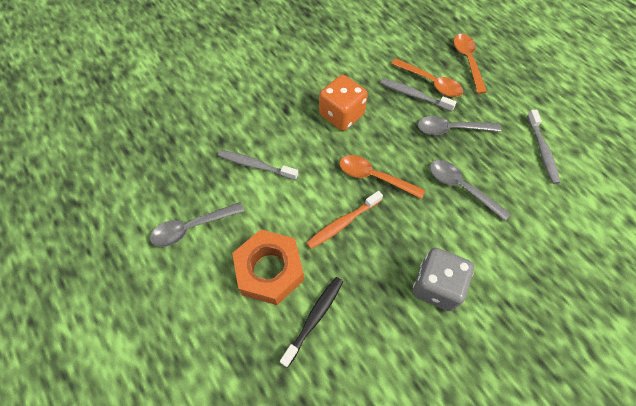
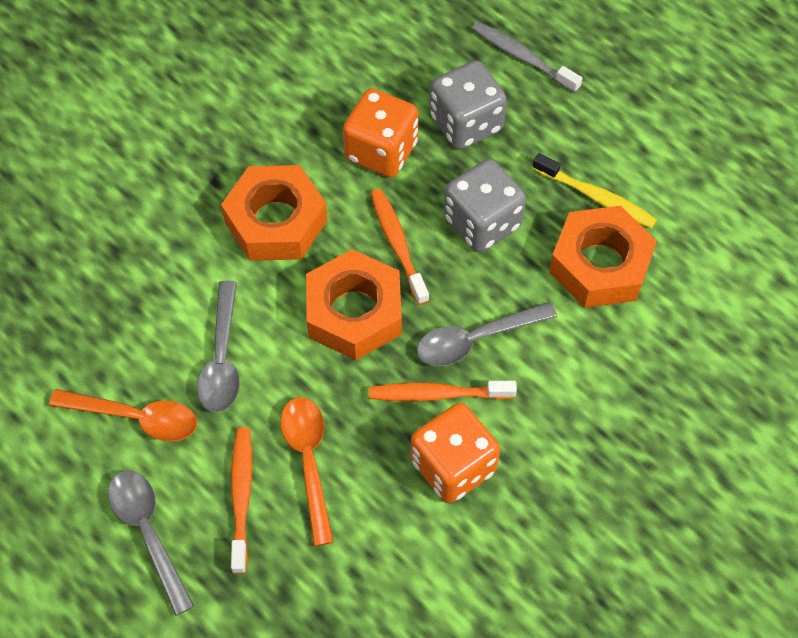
black toothbrush: [280,277,343,368] = 1 -> none = 0
grey dice: [413,248,474,311] = 1 -> [430,60,507,150] [444,159,526,252] = 2
grey toothbrush: [218,150,298,180] [380,79,457,112] [527,110,560,184] = 3 -> [472,22,583,93] = 1
orange dice: [319,75,368,131] = 1 -> [343,88,419,177] [411,403,500,503] = 2
orange nut: [232,229,304,305] = 1 -> [221,165,328,261] [306,249,402,360] [549,206,657,308] = 3
orange spoon: [339,155,425,199] [391,58,463,97] [453,34,487,94] = 3 -> [49,389,197,442] [280,397,334,546] = 2
orange toothbrush: [306,191,383,249] = 1 -> [231,427,252,574] [369,381,517,401] [370,189,429,305] = 3
yellow toothbrush: none = 0 -> [532,153,657,229] = 1

